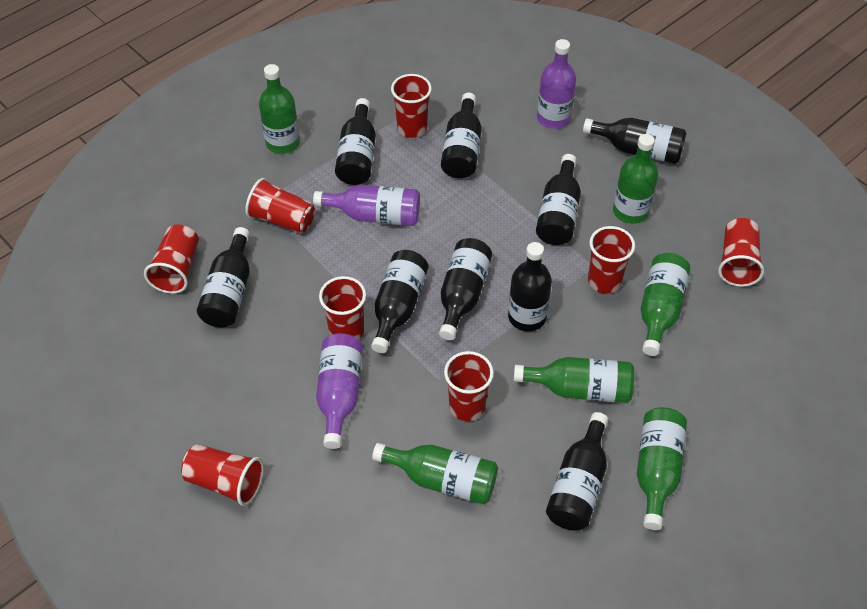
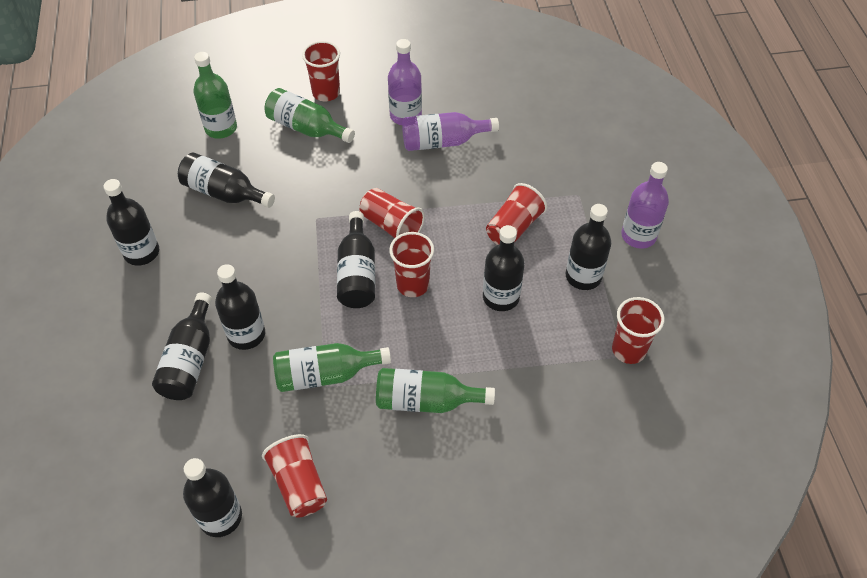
black bottle: [197,227,250,327] [335,98,376,185] [371,250,428,353] [439,238,492,340] [441,93,482,178] [508,242,552,331] [536,154,581,245] [546,412,608,531] [583,118,687,164] = 9 -> [103,179,159,266] [152,292,212,400] [178,152,275,208] [183,458,242,537] [215,264,265,350] [337,211,375,308] [483,225,525,311] [566,204,611,290] = 8
green bottle: [259,64,300,154] [372,443,498,504] [514,357,634,403] [613,134,658,224] [637,407,687,530] [641,253,690,356] = 6 -> [194,52,237,139] [264,88,355,143] [273,343,391,392] [376,368,495,413] = 4
red cup: [144,225,199,294] [181,444,264,506] [245,178,315,234] [319,276,366,340] [391,74,432,138] [444,351,494,421] [588,226,635,294] [718,218,764,287] = 8 -> [262,434,327,518] [302,41,340,101] [360,188,425,238] [389,232,434,297] [486,183,547,245] [612,297,664,364] = 6

